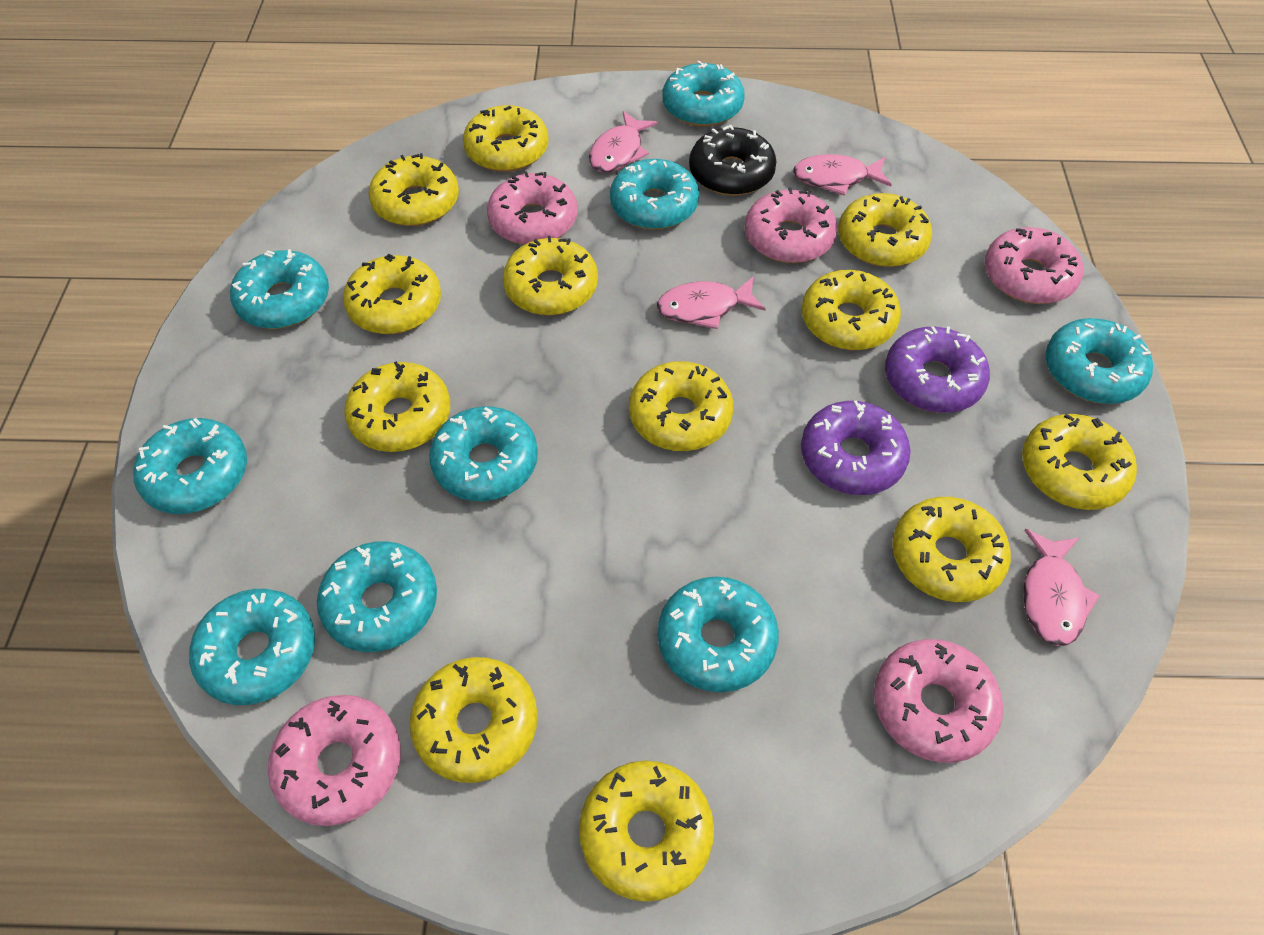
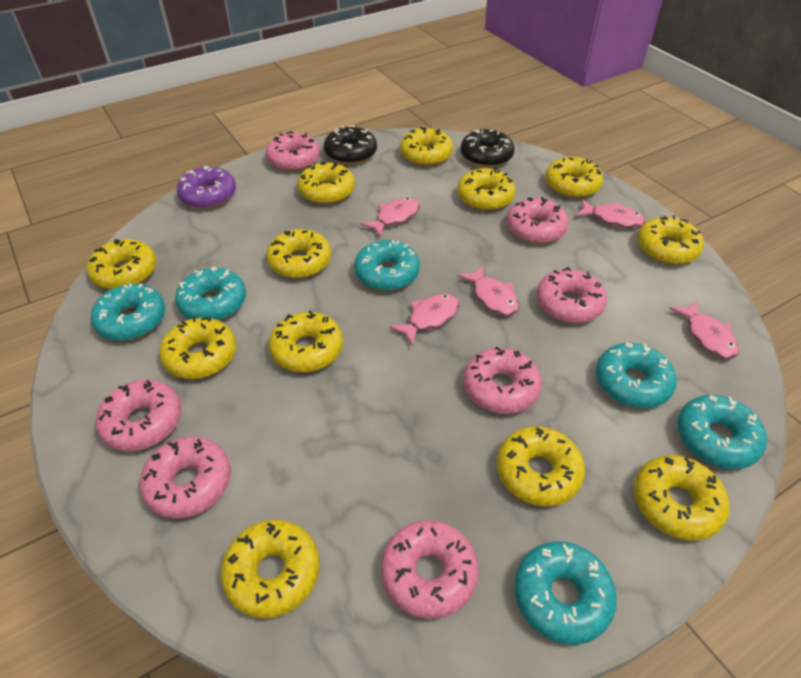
black donut: [689,125,777,196] = 1 -> [324,125,377,164] [461,129,515,167] = 2
pink donut: [268,695,400,826] [487,171,578,245] [745,187,837,263] [874,639,1003,763] [985,227,1083,304] = 5 -> [96,380,182,451] [139,436,231,519] [266,131,320,171] [381,520,478,619] [463,347,542,414] [506,197,569,244] [536,267,607,323] = 7
pink fish: [589,111,658,173] [657,277,766,329] [793,154,892,196] [1023,529,1100,646] = 4 -> [360,198,420,238] [389,294,459,346] [457,265,519,316] [576,199,645,228] [669,300,739,359] = 5
purple donut: [801,400,911,495] [885,326,990,413] = 2 -> [177,166,236,209] = 1
turquoise donut: [133,418,247,514] [189,589,315,705] [230,249,329,329] [317,541,437,652] [429,406,538,501] [610,159,699,230] [658,577,779,692] [662,61,745,127] [1045,318,1153,404] = 9 -> [91,283,165,341] [175,267,246,320] [354,240,420,291] [514,541,617,645] [596,342,677,408] [677,395,767,469] = 6

